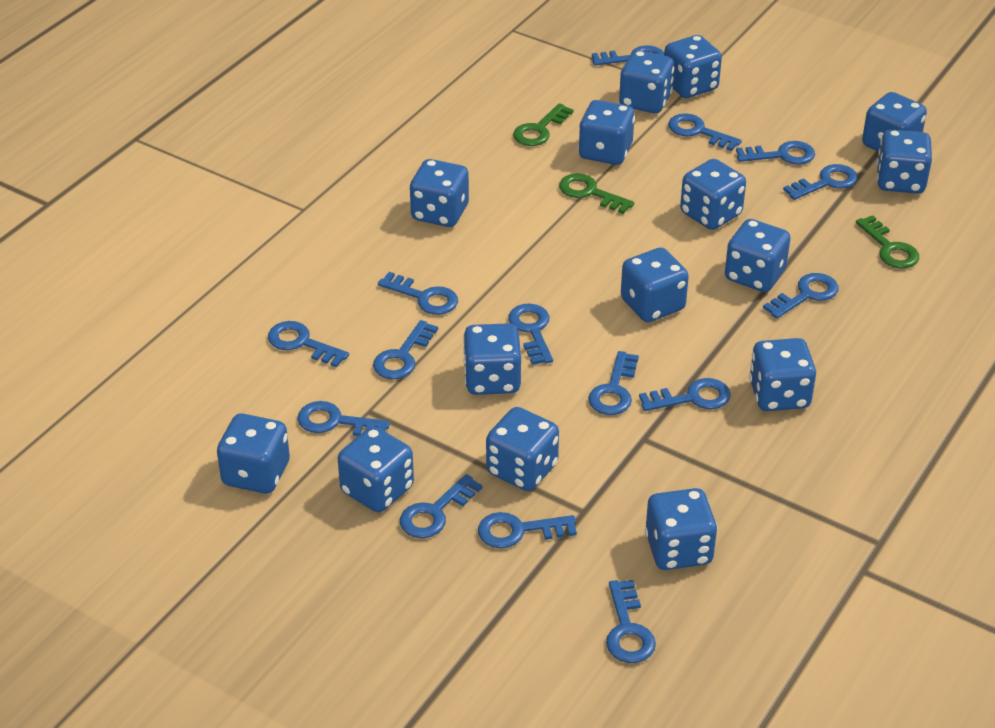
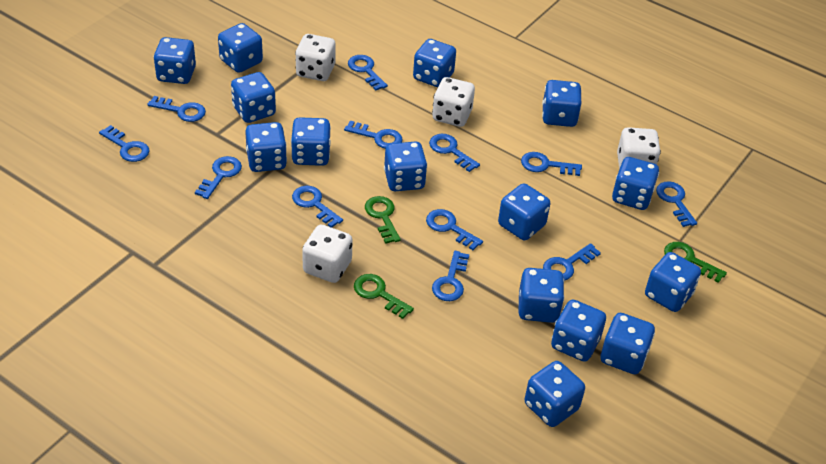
blue key: [268,321,349,367] [297,401,390,436] [373,320,438,379] [378,272,458,315] [400,474,483,538] [478,512,577,548] [508,304,553,365] [588,351,639,415] [592,45,664,66] [606,580,656,663] [639,378,731,411] [668,113,742,151] [736,141,815,165] [763,273,838,319] [783,164,858,200] = 15 -> [99,125,149,162] [147,96,206,122] [195,156,242,199] [292,186,343,228] [344,121,403,149] [348,55,388,91] [426,209,483,250] [429,134,480,172] [432,251,469,301] [521,152,582,176] [543,243,601,281] [656,181,697,227] = 12
white dice: none = 0 -> [295,34,336,81] [302,225,353,283] [432,77,475,127] [617,127,661,169] = 4

